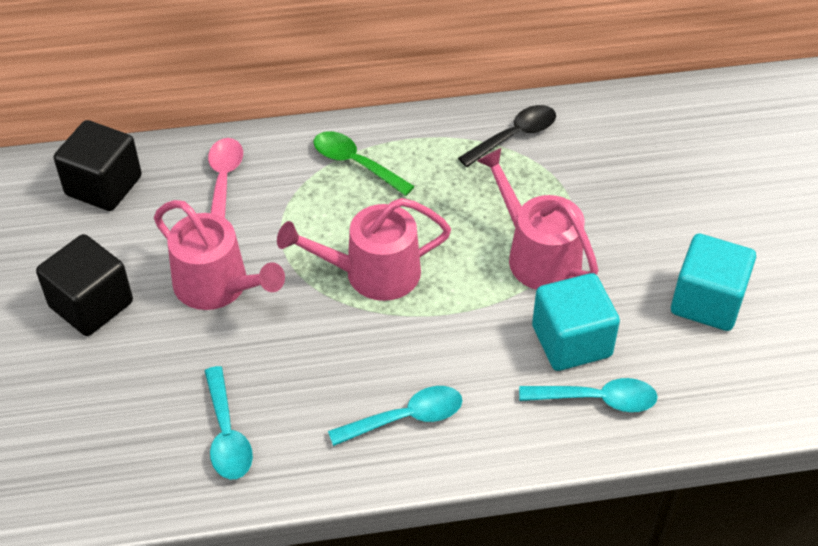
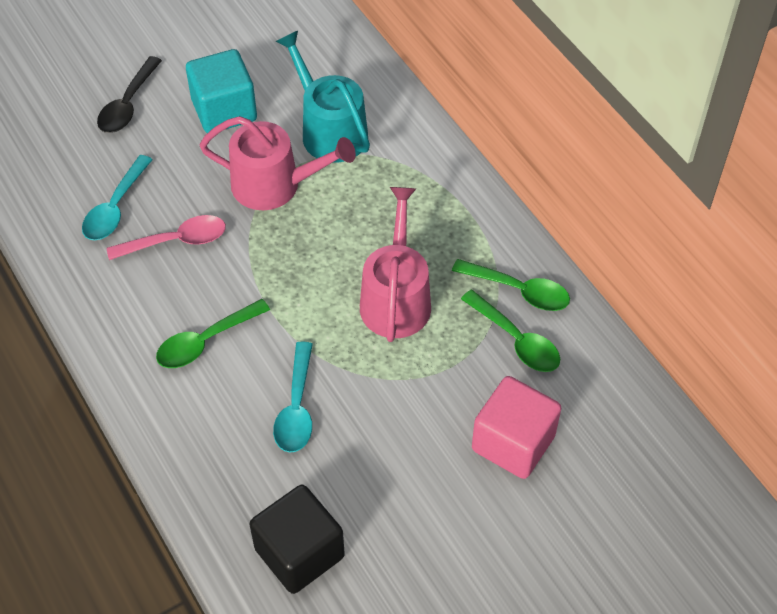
black cube: [36,234,133,336] [54,120,142,211] = 2 -> [250,485,345,594] = 1
green spoon: [314,131,415,196] = 1 -> [156,299,270,368] [452,259,570,311] [461,290,560,372] = 3
pink cube: none = 0 -> [472,376,561,479] = 1
pink watering can: [154,200,285,310] [277,198,451,301] [477,148,598,290] = 3 -> [199,116,356,210] [360,187,431,342] = 2
turquoise cube: [532,273,620,371] [671,233,756,331] = 2 -> [186,49,257,133] = 1
turquoise spoon: [205,366,253,479] [328,386,462,446] [519,378,658,412] = 3 -> [82,155,153,240] [273,341,313,453] = 2
turquoise watering can: none = 0 -> [276,31,370,163] = 1

